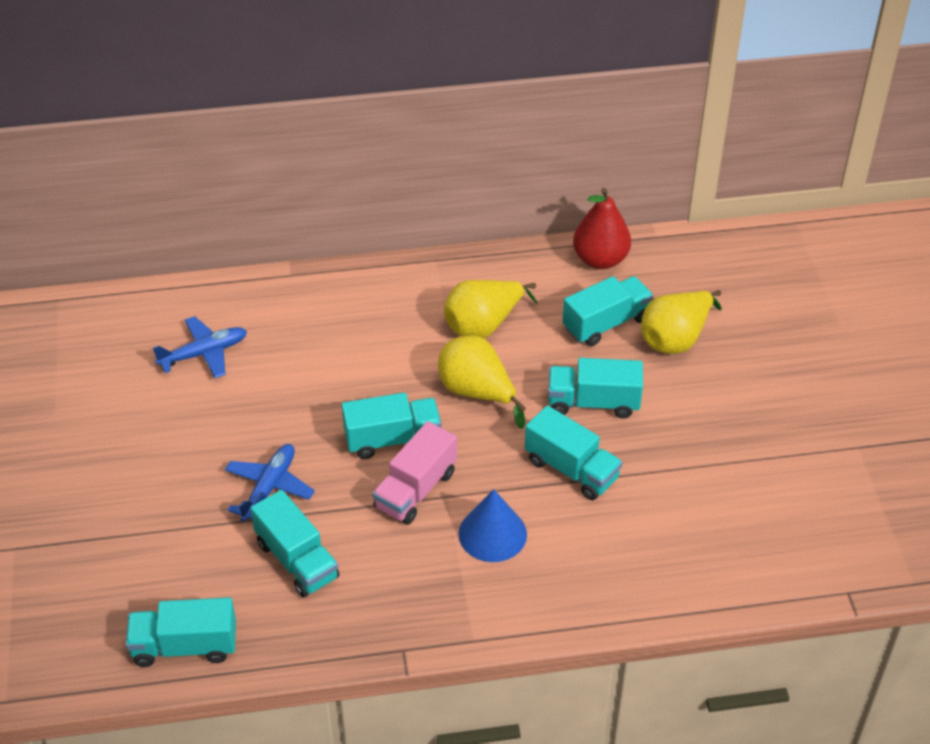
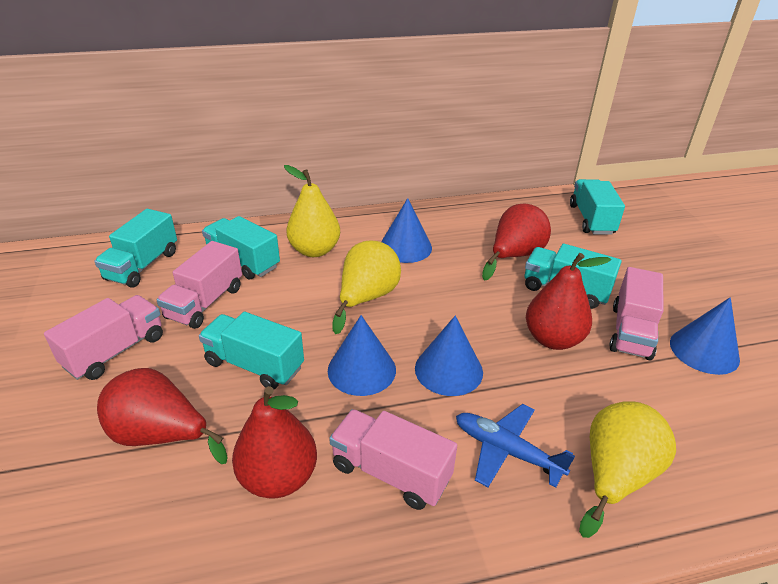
blue cone: [458,489,527,562] = 1 -> [328,315,396,396] [381,198,432,263] [415,316,483,396] [670,297,740,375] = 4
blue plane: [153,316,247,378] [225,444,315,521] = 2 -> [456,404,575,488] = 1
pink truck: [372,421,457,525] = 1 -> [44,295,163,380] [157,241,242,329] [329,409,457,510] [609,267,664,360] = 4
red pear: [573,188,631,269] = 1 -> [97,368,228,464] [232,386,317,498] [482,204,551,280] [526,253,611,350] = 4
turquoise truck: [125,597,236,667] [251,490,339,598] [342,393,442,459] [525,405,623,500] [548,358,643,418] [562,276,653,346] = 6 -> [94,209,177,288] [199,312,304,390] [202,216,280,280] [525,244,622,309] [570,179,625,235] = 5

